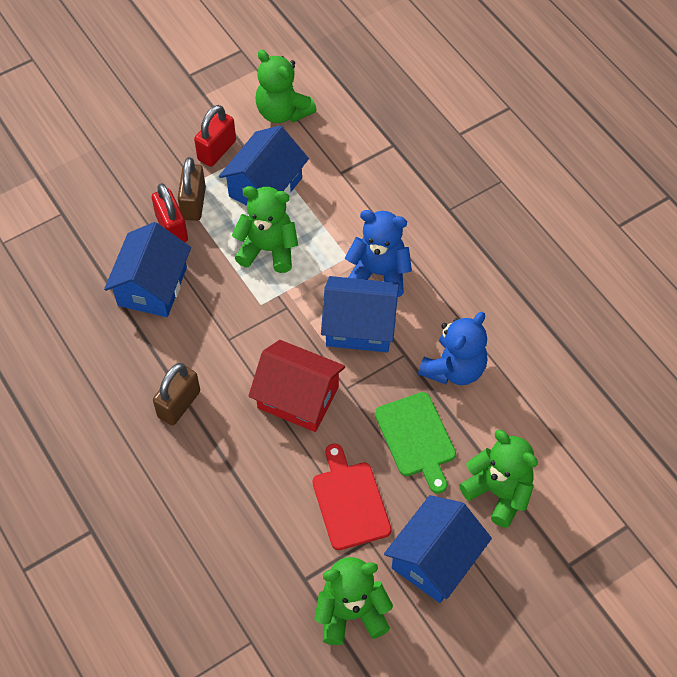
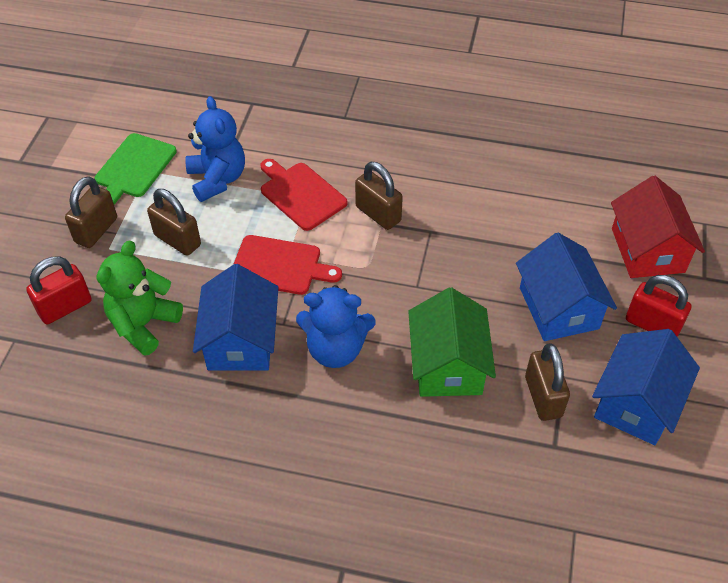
blue house: [104,222,191,317] [219,125,309,206] [321,276,399,353] [384,495,492,603] = 4 -> [193,264,278,371] [516,233,617,341] [592,329,700,445] = 3
brown padlock: [153,363,200,426] [178,157,206,221] = 2 -> [65,176,117,248] [147,189,201,256] [355,162,403,230] [525,344,570,421] = 4
green house: none = 0 -> [408,287,496,397] = 1
green teddy bear: [232,186,298,273] [256,50,317,123] [314,557,393,645] [459,430,538,528] = 4 -> [97,240,183,356] = 1
red cutting board: [313,444,391,550] = 1 -> [234,235,342,295] [260,159,348,231] = 2

